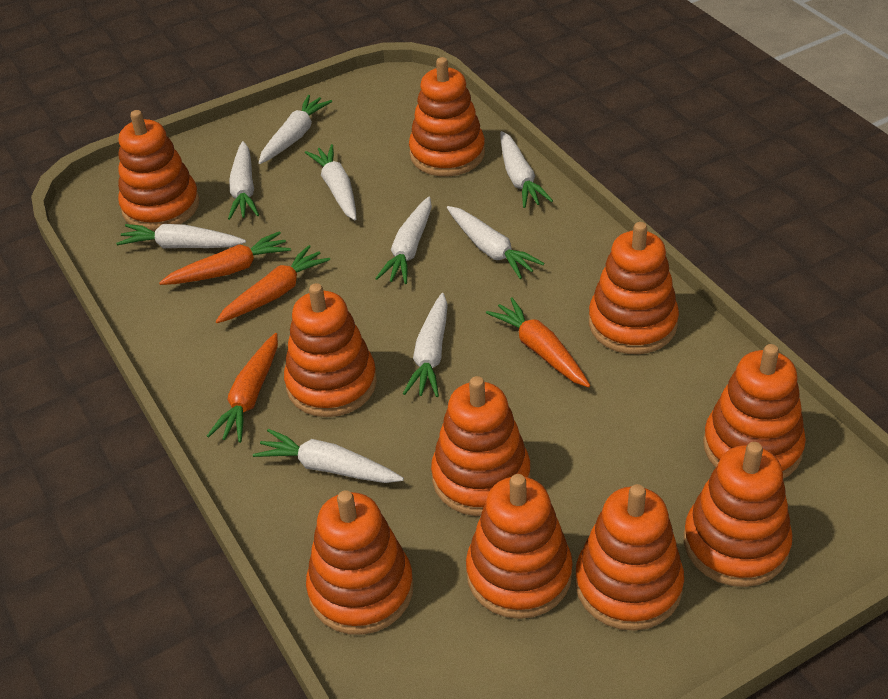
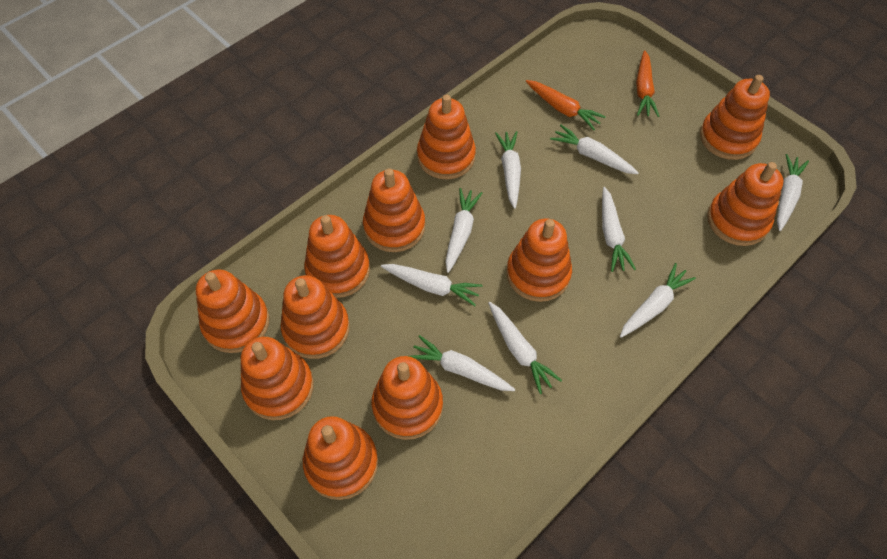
orange carrot: [159,231,291,285] [207,333,278,443] [216,245,330,323] [486,297,590,387] = 4 -> [526,80,606,130] [636,50,659,117] = 2
orange stacking toy: [118,110,200,231] [284,283,377,417] [306,490,414,635] [409,57,485,176] [431,376,530,516] [466,474,573,619] [575,484,684,631] [589,222,679,354] [684,442,793,587] [703,344,806,479] = 10 -> [196,269,269,353] [241,337,314,420] [281,275,350,359] [303,416,378,500] [304,215,370,298] [363,168,425,252] [372,356,443,440] [417,94,476,179] [506,218,572,302] [700,75,770,160] [707,162,783,246] = 11

